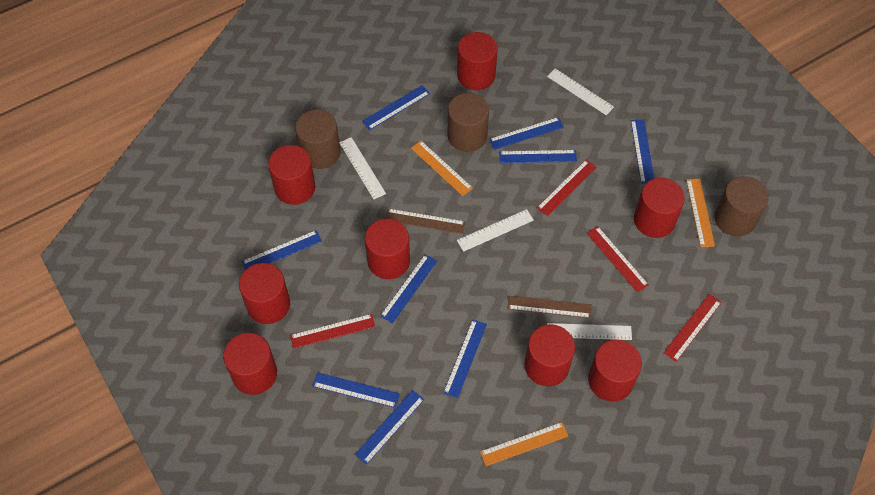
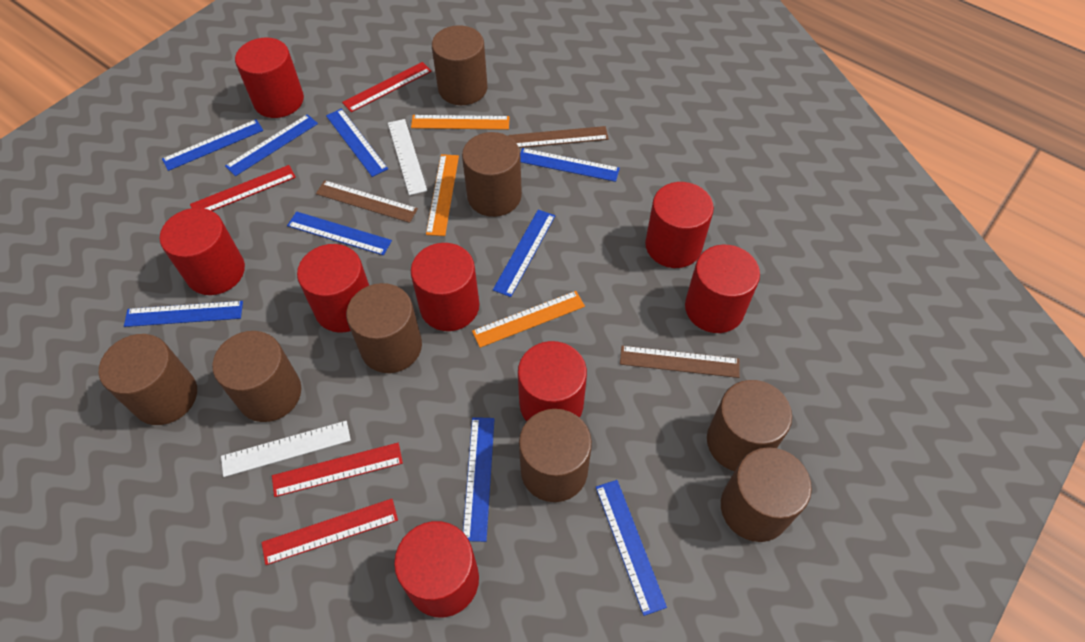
brown cylinder: [295,110,340,169] [448,93,489,152] [714,176,769,237] = 3 -> [99,334,197,425] [212,331,301,422] [346,283,422,373] [432,25,488,105] [462,132,522,217] [519,409,592,502] [707,380,792,471] [721,447,812,542] = 8
brown ruler: [385,208,465,234] [507,296,592,318] = 2 -> [316,180,418,223] [508,126,609,148] [620,346,740,378] = 3
white ruler: [339,137,386,199] [457,209,534,252] [547,68,614,115] [547,323,632,340] = 4 -> [221,421,351,477] [388,119,427,195] = 2

